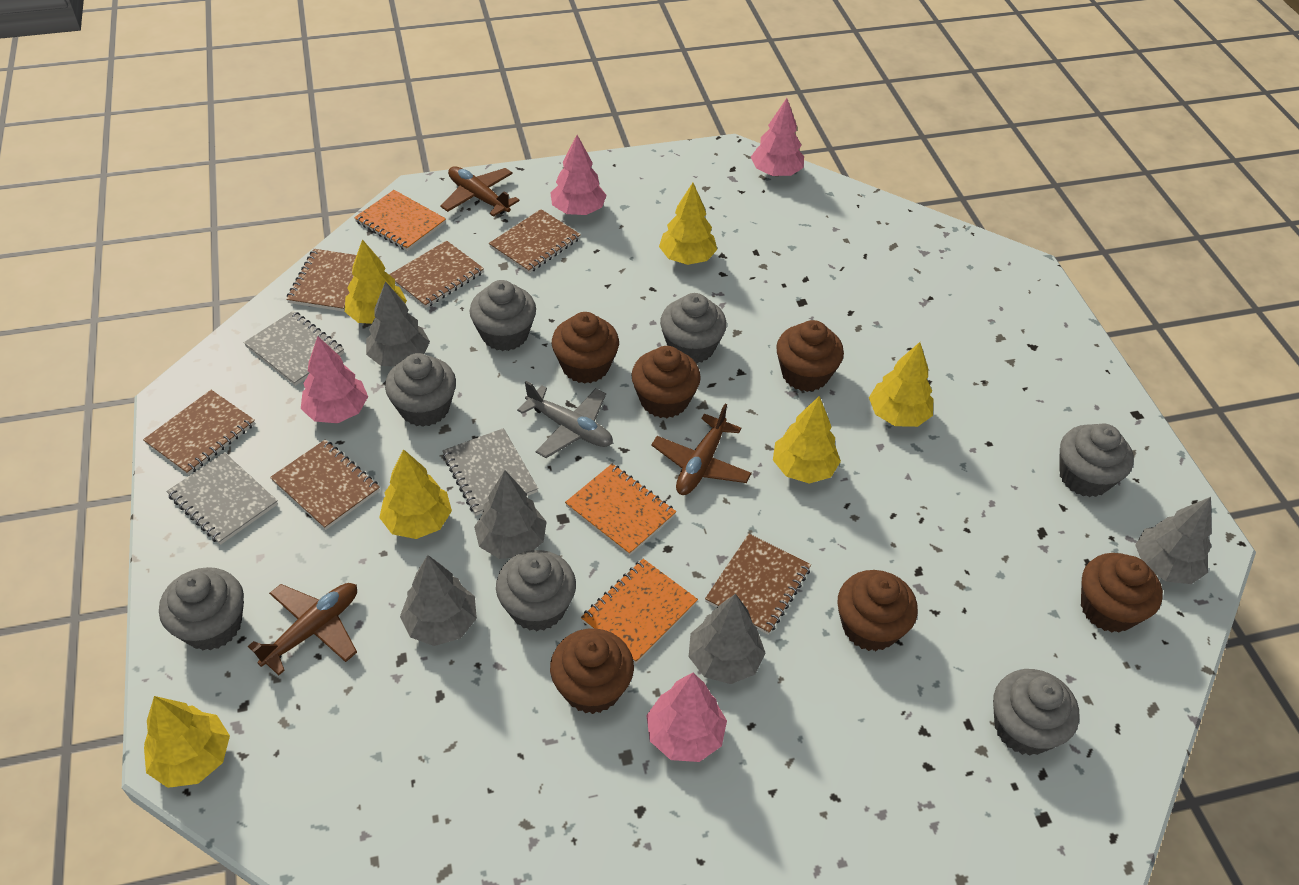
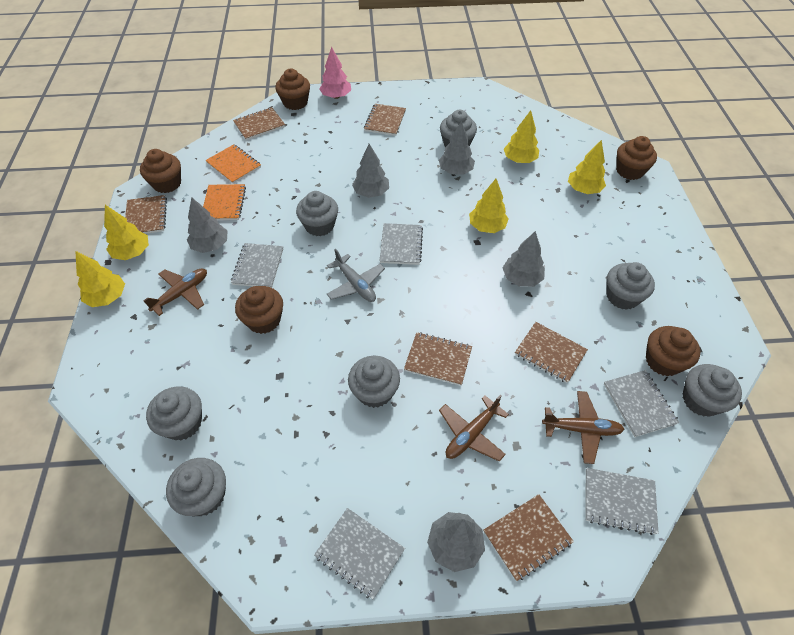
brown cupcake: [550,628,634,714] [552,312,619,384] [631,346,701,418] [776,320,844,392] [838,570,918,651] [1081,553,1163,633] = 6 -> [140,149,181,193] [235,286,283,334] [275,69,310,110] [616,136,657,180] [646,326,700,376] = 5
grey notebook: [166,453,278,545] [244,311,344,386] [442,428,538,516] = 3 -> [231,243,283,288] [314,508,405,599] [380,223,423,265] [585,468,658,535] [604,370,679,437] = 5
orange notebook: [354,190,446,251] [565,464,676,556] [581,559,698,663] = 3 -> [203,184,246,220] [205,144,261,184] = 2
pink tree: [301,336,368,423] [550,135,607,215] [646,673,727,762] [751,98,804,176] = 4 -> [319,47,351,99] = 1
yellow tree: [144,696,230,788] [345,239,407,324] [379,449,452,539] [659,183,717,265] [773,396,841,484] [869,342,933,427] = 6 -> [75,251,125,307] [104,205,149,260] [469,179,508,233] [504,110,539,163] [568,140,606,194] = 5

